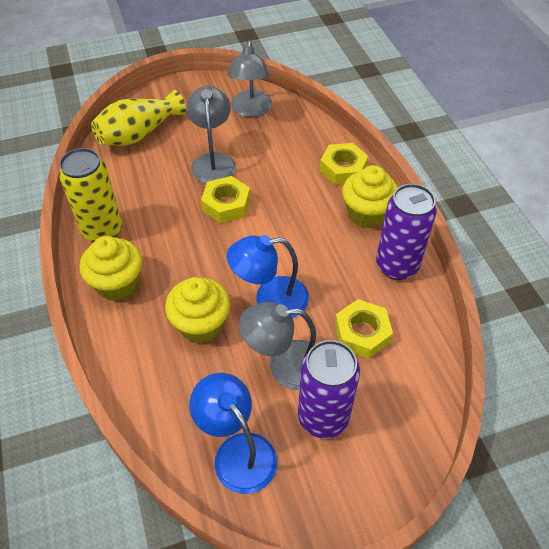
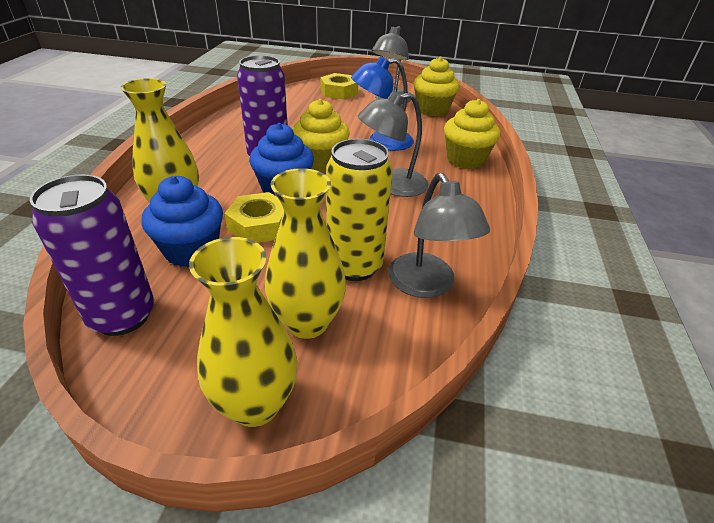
blue cupcake: none = 0 -> [141,176,223,267] [249,123,314,196] = 2
blue lamp: [189,373,277,494] [227,235,309,318] = 2 -> [351,56,414,151] = 1
yellow nut: [201,176,250,223] [320,143,368,185] [335,299,393,359] = 3 -> [224,192,284,243] [320,73,358,100] = 2
yellow vase: [91,90,186,146] = 1 -> [120,78,199,203] [189,237,297,427] [265,168,346,339] = 3

